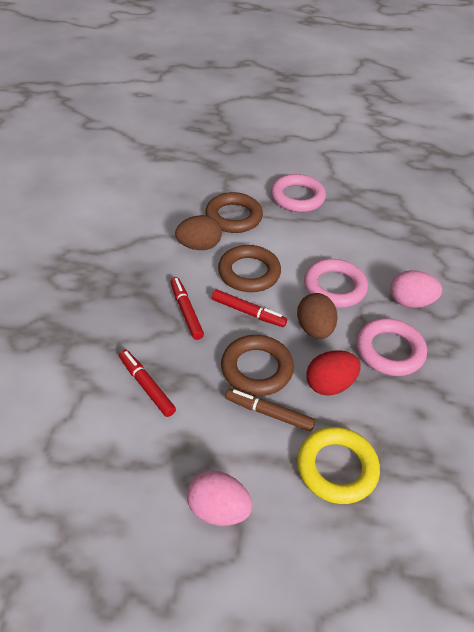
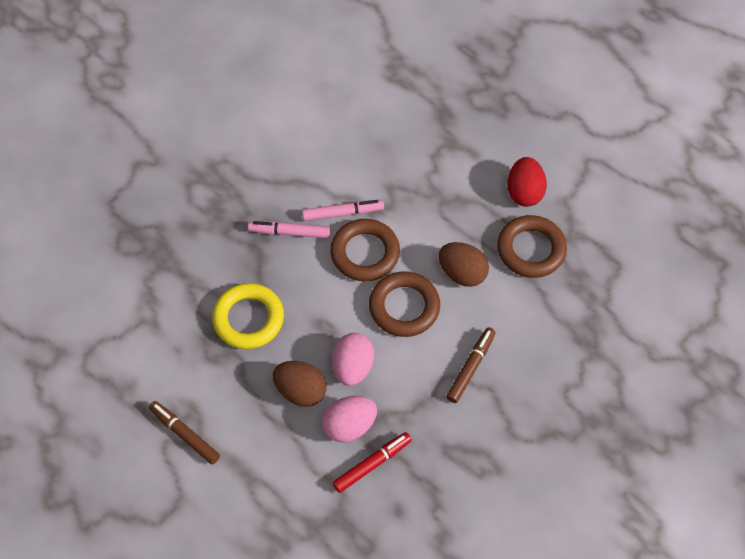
brown marker: [226,389,315,431] = 1 -> [149,401,220,464] [446,327,496,403] = 2
pink marker: none = 0 -> [248,221,331,238] [302,200,384,221] = 2
pink ring: [271,174,326,212] [304,259,368,308] [356,318,427,376] = 3 -> none = 0
red marker: [119,350,176,417] [171,277,204,340] [212,289,287,327] = 3 -> [333,432,412,493] = 1

